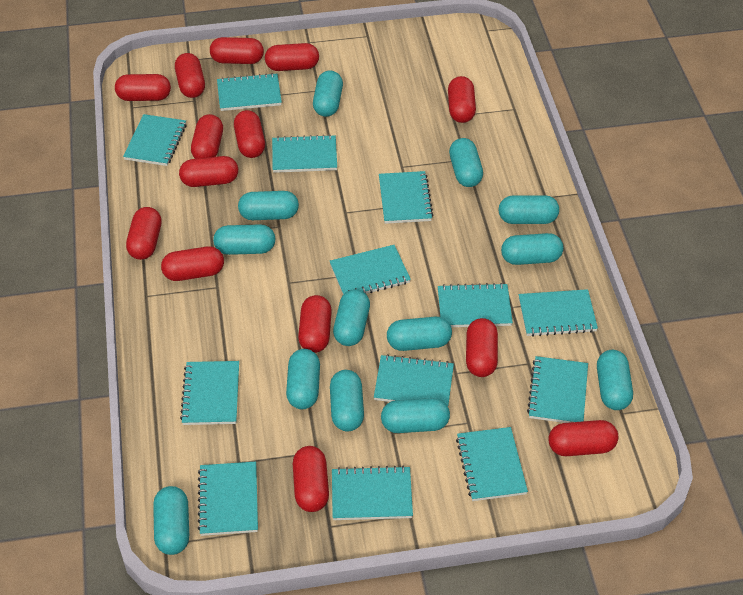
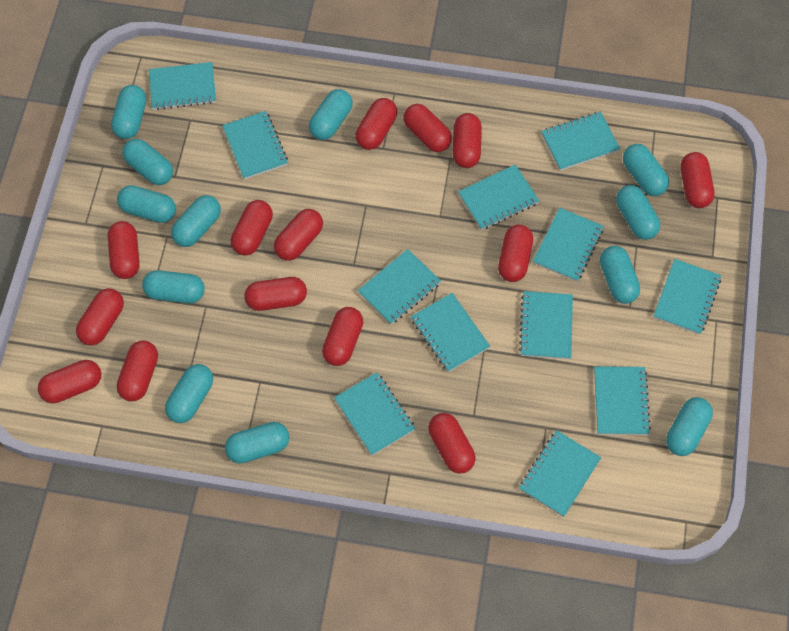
turquoise capsule: [153,486,189,555] [213,224,275,255] [238,191,299,220] [286,349,320,409] [313,70,343,117] [330,370,364,432] [333,289,370,346] [381,398,450,433] [387,317,452,351] [449,138,483,187] [499,195,559,224] [501,233,563,265] [597,350,633,410] = 13 -> [111,85,146,139] [117,185,176,223] [122,139,173,185] [142,270,205,303] [165,364,213,423] [171,195,221,247] [225,422,290,464] [309,89,353,140] [600,246,640,304] [616,185,660,240] [623,144,669,196] [666,397,713,456] = 12
turquoise notebook: [123,114,187,166] [180,361,239,425] [198,462,258,536] [217,73,282,111] [272,135,337,173] [330,245,411,294] [332,466,413,520] [374,354,454,406] [379,171,433,224] [438,283,513,327] [456,427,528,501] [519,289,598,337] [527,356,588,423] = 13 -> [149,62,216,110] [222,111,288,179] [334,372,415,456] [358,249,441,324] [411,293,490,372] [458,164,539,230] [519,291,573,359] [519,430,601,517] [533,207,604,282] [542,111,620,171] [594,366,651,435] [653,259,721,335] = 12

